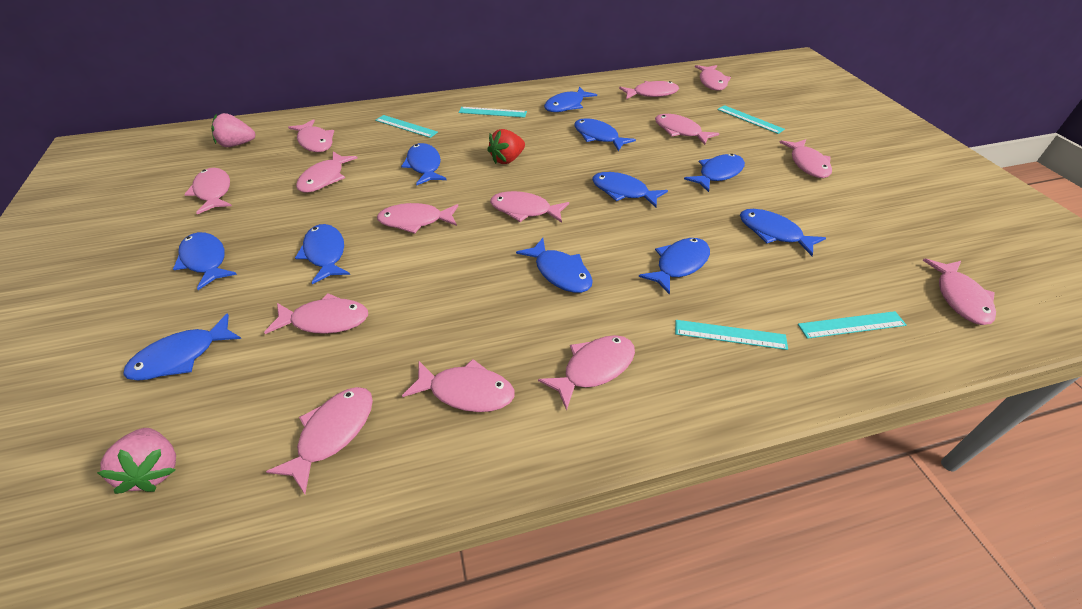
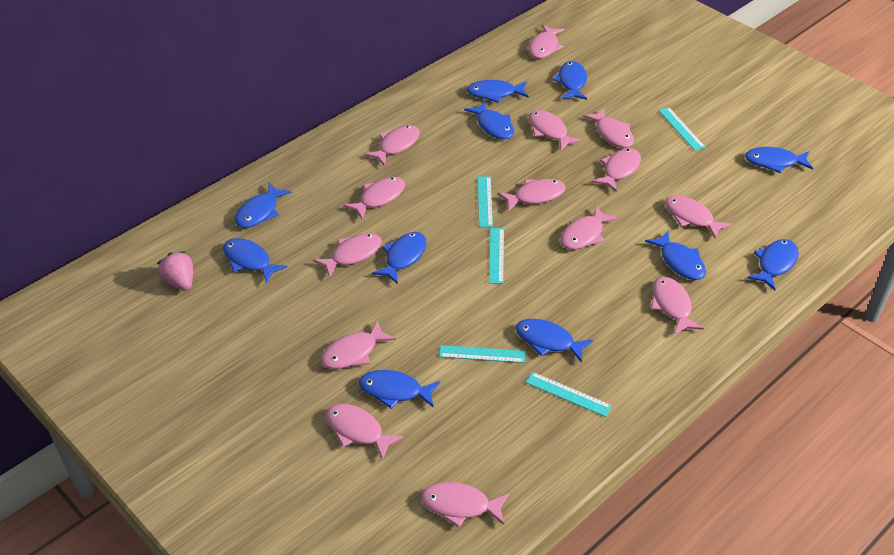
pink strawberry: [97,428,176,494] [211,113,255,147] = 2 -> [157,251,193,291] = 1
red strawberry: [487,129,525,164] = 1 -> none = 0

